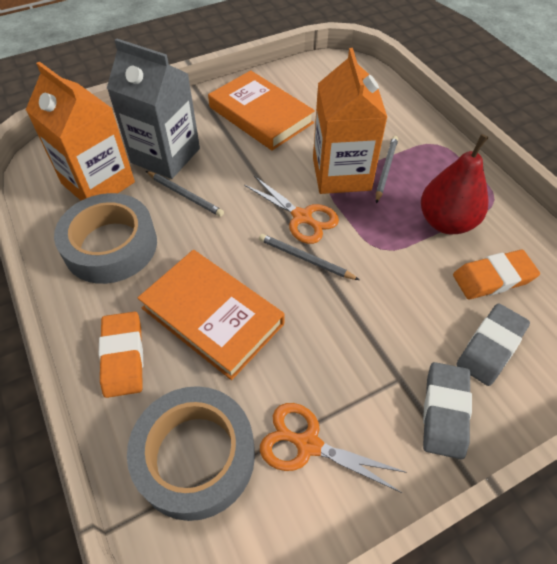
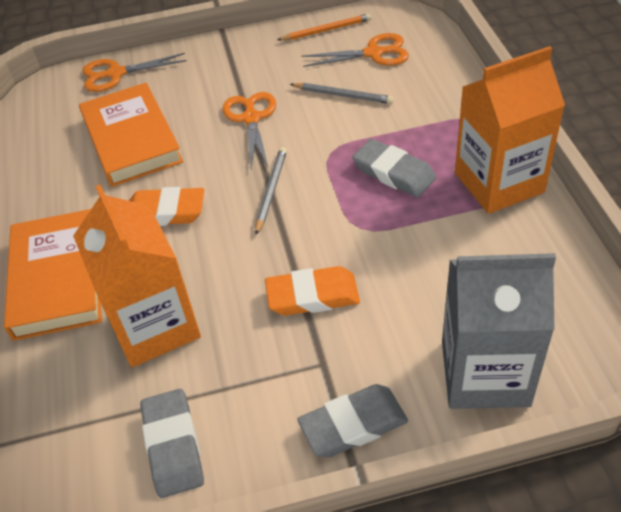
grey eraser: [423,362,472,459] [457,303,530,386] = 2 -> [140,389,204,498] [298,384,408,458] [352,139,436,197] = 3
grey pencil: [146,171,224,217] [259,234,359,280] [376,136,398,203] = 3 -> [255,147,287,235] [290,83,394,104] = 2
grey tape: [54,193,157,284] [127,386,255,521] = 2 -> none = 0
orange pencil: none = 0 -> [277,13,372,41] = 1
orange scissors: [244,176,339,244] [260,403,407,493] = 2 -> [82,53,187,92] [223,92,276,169] [301,33,409,67] = 3
red pear: [421,134,488,234] = 1 -> none = 0

